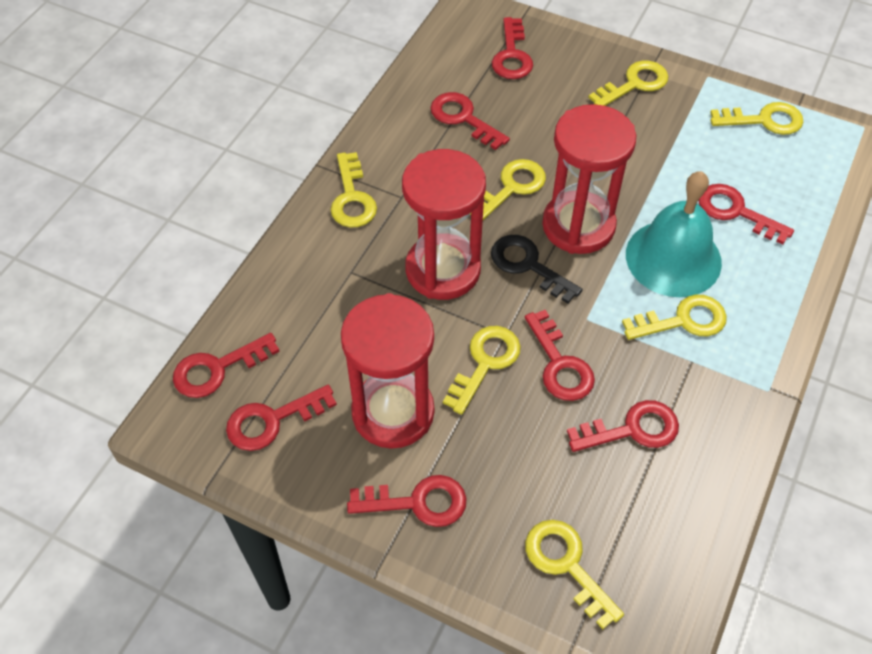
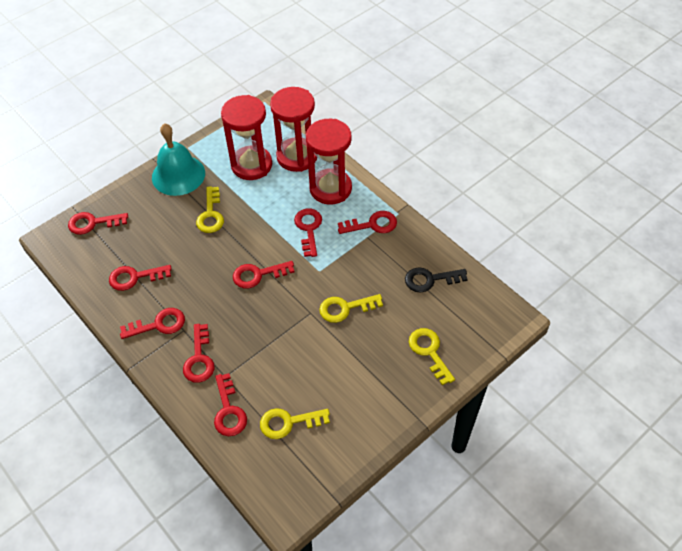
yellow key: [331,152,377,227] [443,326,521,415] [470,159,546,220] [525,520,624,629] [588,60,668,106] [622,295,727,340] [710,102,804,135] = 7 -> [196,186,224,233] [260,408,330,439] [319,294,383,323] [409,328,455,385] = 4

